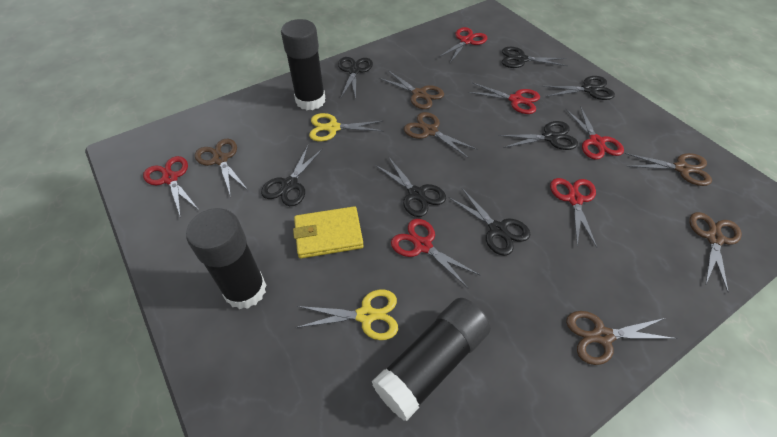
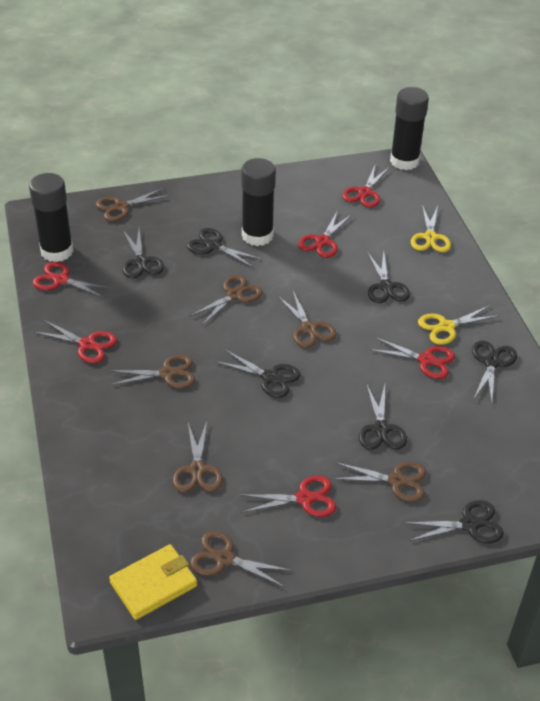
brown scissors: [195,139,248,197] [379,70,444,109] [404,112,478,158] [566,311,678,365] [625,153,712,186] [689,212,742,292] = 6 -> [96,188,170,222] [108,354,195,389] [173,421,223,492] [190,275,263,325] [190,531,292,587] [277,291,336,348] [332,462,427,502] = 7

